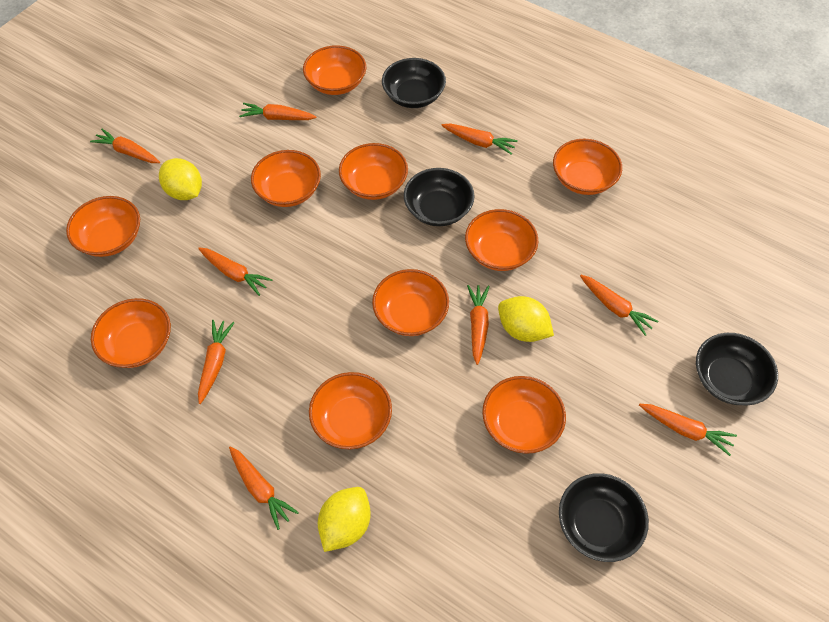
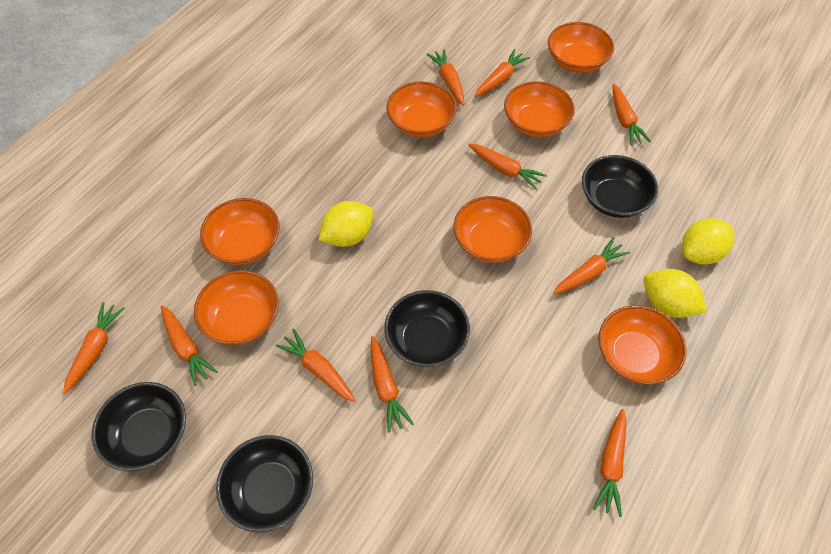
orange bowl: [66,196,140,257] [91,298,171,368] [251,150,321,207] [303,45,366,95] [309,372,392,450] [339,143,408,200] [372,269,449,336] [465,209,538,271] [482,376,566,454] [553,139,622,195] = 10 -> [194,270,279,345] [200,198,280,265] [386,81,457,138] [454,196,532,263] [504,81,575,137] [548,22,614,73] [598,305,687,384] = 7
orange carrot: [90,129,160,163] [198,247,272,296] [198,320,235,404] [229,446,299,530] [239,103,317,120] [441,124,518,155] [467,285,490,365] [580,275,659,336] [639,404,737,456] = 9 -> [63,302,125,394] [161,305,218,386] [276,329,356,402] [371,336,414,432] [427,49,465,105] [468,144,547,190] [475,49,530,97] [553,238,630,294] [593,409,627,517] [612,84,651,145] = 10

